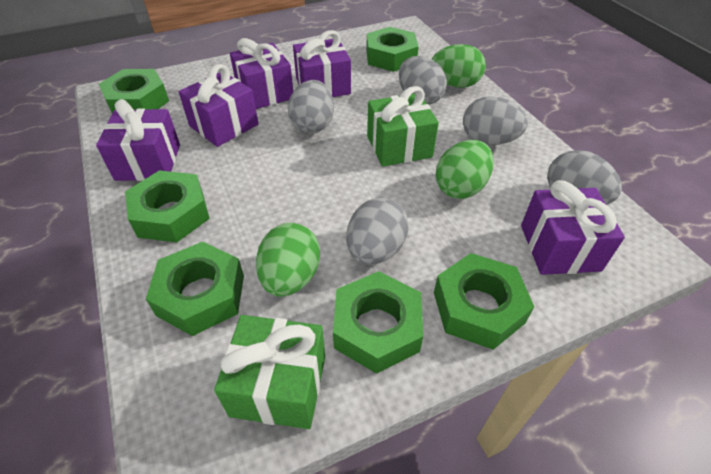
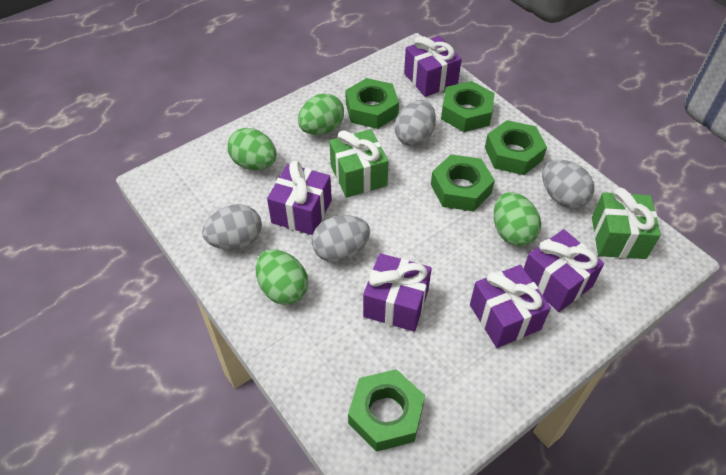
green egg: [256,223,320,297] [432,44,486,88] [435,140,494,199] = 3 -> [227,128,277,170] [256,249,308,305] [298,93,344,135] [494,192,541,246] = 4
green nut: [99,69,169,113] [125,170,210,242] [146,242,244,336] [333,271,424,374] [366,27,419,72] [434,253,534,350] = 6 -> [345,78,399,129] [348,369,425,452] [431,154,495,211] [441,81,495,132] [485,120,547,175] = 5
grey egg: [288,80,334,134] [346,198,409,265] [399,56,447,105] [463,96,528,145] [547,150,622,205] = 5 -> [202,204,262,250] [312,215,370,262] [394,100,436,146] [542,160,594,208] = 4

